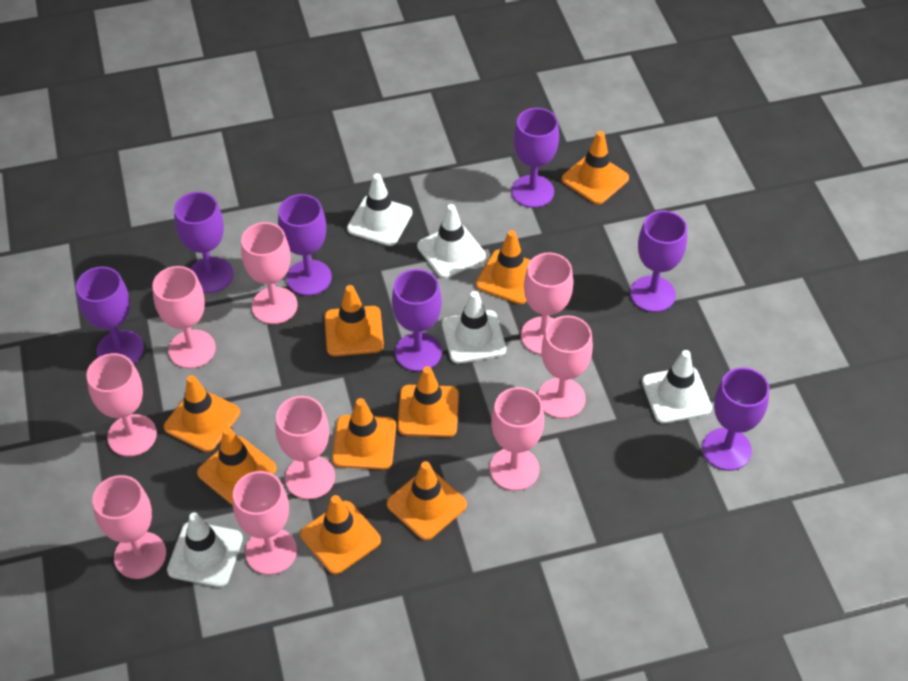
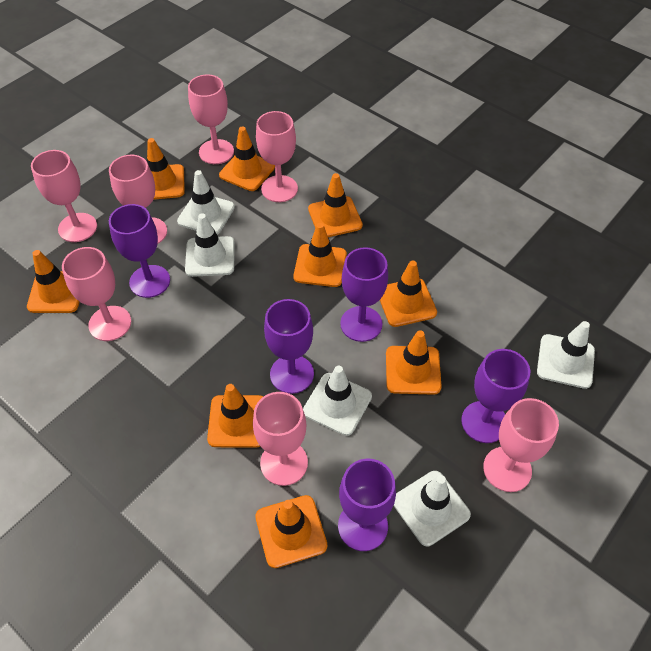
pink goblet: [87,353,157,457] [92,475,166,579] [152,266,216,369] [233,471,297,575] [241,222,297,324] [276,396,335,499] [490,387,544,491] [521,253,573,355] [538,316,593,419] = 9 -> [31,150,97,242] [62,247,131,341] [109,155,167,244] [188,74,234,164] [253,392,308,486] [256,111,298,202] [483,398,559,492] = 7
purple goblet: [76,267,144,364] [174,192,233,293] [278,194,332,296] [392,269,442,372] [511,108,559,208] [630,211,687,312] [702,367,769,471] = 7 -> [109,204,170,298] [264,299,314,394] [338,459,396,551] [340,247,388,342] [461,349,530,443] = 5

